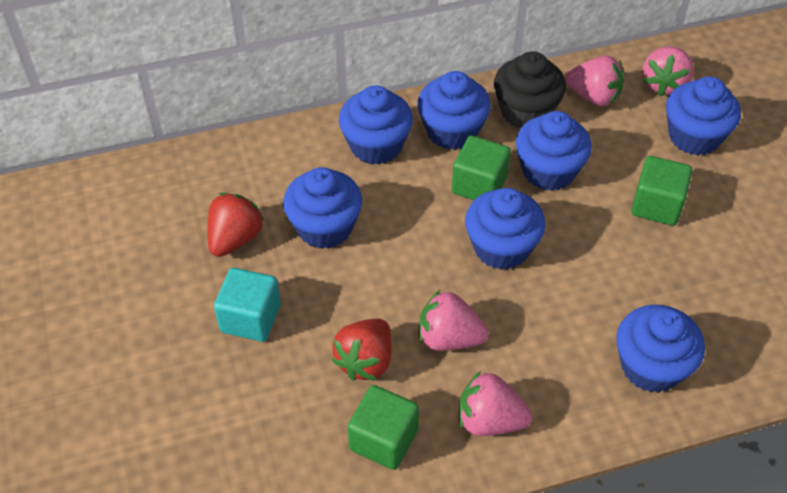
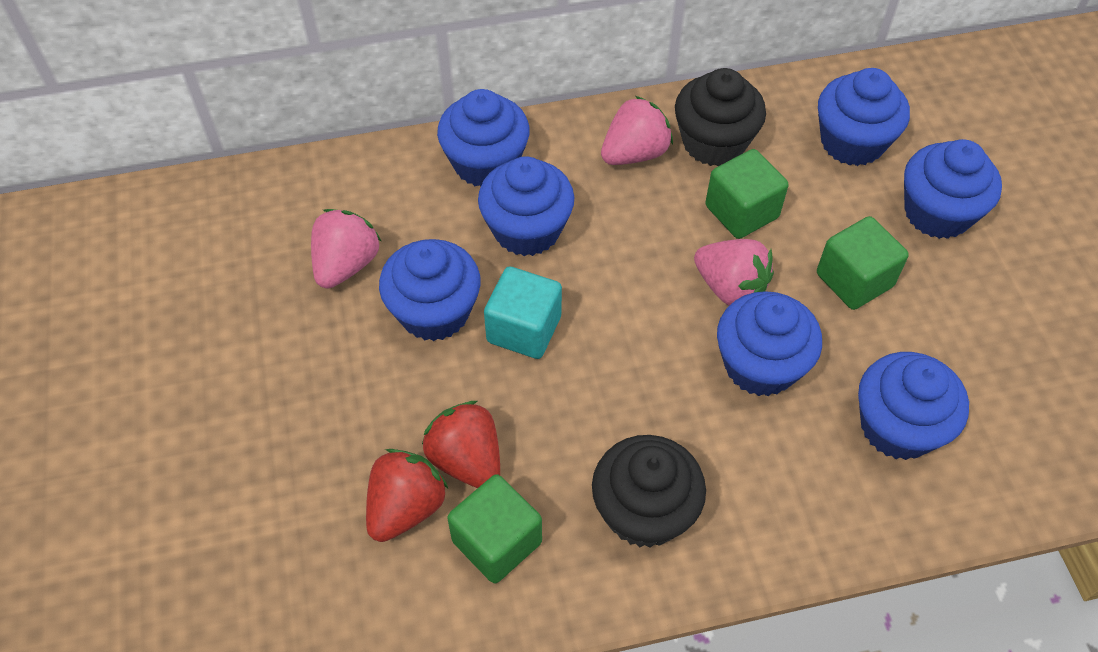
black cupcake: [494,51,566,128] = 1 -> [592,435,706,548] [675,68,766,166] = 2
pink strawberry: [419,290,489,351] [459,371,532,436] [565,56,624,107] [642,46,694,96] = 4 -> [311,209,381,289] [601,96,673,165] [694,239,774,306] = 3

